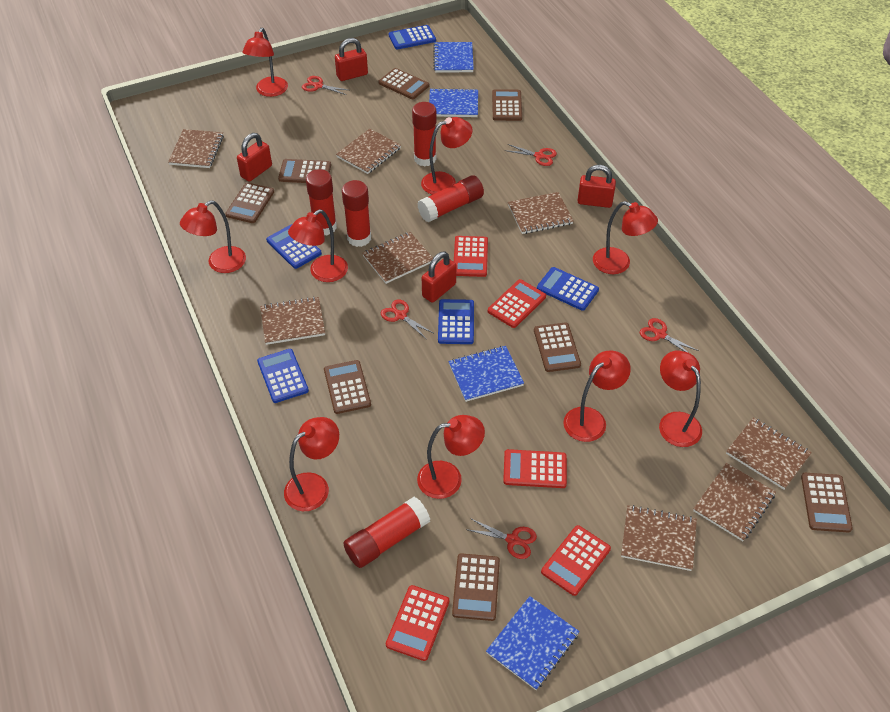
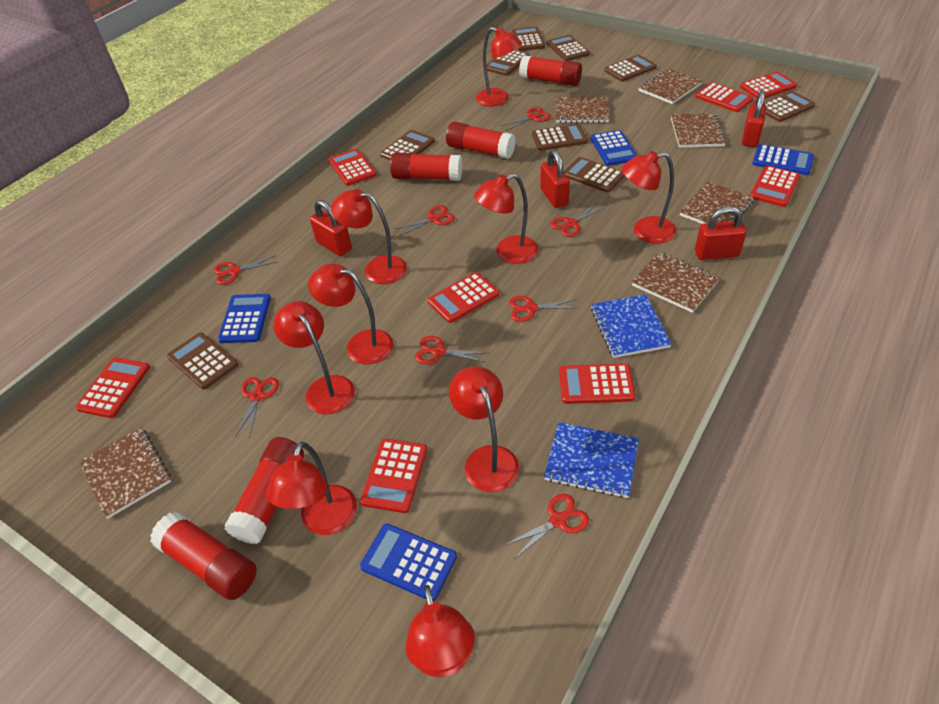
blue calculator: [257,349,309,403] [266,224,322,269] [388,25,436,49] [438,299,474,344] [537,267,599,311] = 5 -> [218,294,271,343] [360,523,457,601] [591,130,638,166] [752,144,814,175] = 4
blue notebook: [429,88,478,117] [433,42,474,73] [448,346,524,402] [486,596,580,690] = 4 -> [544,422,639,498] [591,294,671,358] = 2
brown calculator: [225,182,274,223] [278,159,331,183] [324,360,371,414] [378,68,429,99] [452,553,500,621] [492,89,522,121] [534,323,581,372] [801,473,853,533] = 8 -> [167,332,238,390] [380,130,435,160] [486,50,529,76] [512,27,545,51] [532,124,588,151] [547,35,590,61] [564,157,625,192] [604,55,657,82] [764,91,815,122] = 9
brown notebook: [168,129,224,168] [260,296,325,345] [336,129,401,174] [362,232,433,284] [508,192,574,234] [621,505,697,571] [693,463,776,541] [726,417,812,489] = 8 -> [79,428,171,519] [556,97,609,123] [632,252,720,313] [638,68,702,104] [671,113,726,148] [680,181,754,224] = 6
red calculator: [386,585,449,661] [454,236,488,277] [488,279,546,328] [503,449,567,488] [541,525,611,596] = 5 -> [75,357,150,418] [328,149,376,186] [360,438,427,513] [428,272,499,323] [559,363,635,404] [695,82,753,112] [740,72,797,98] [750,165,801,207] = 8
red scissors: [302,76,348,95] [381,300,433,339] [466,518,537,559] [504,144,557,166] [640,318,699,353] = 5 -> [214,255,277,285] [235,377,279,439] [395,205,455,236] [415,336,488,364] [501,107,551,131] [505,494,589,559] [509,296,577,322] [550,203,606,237] = 8

